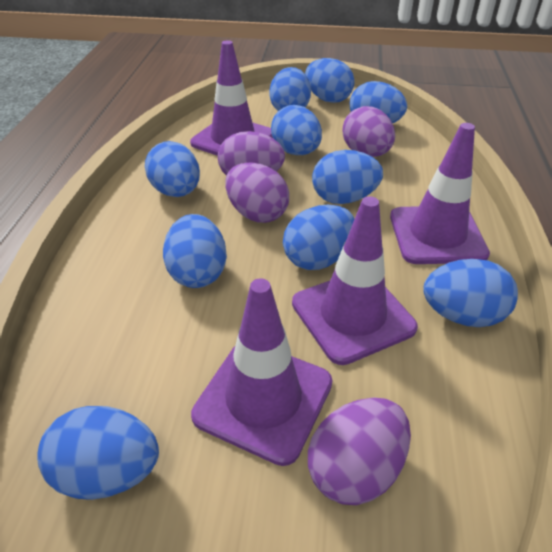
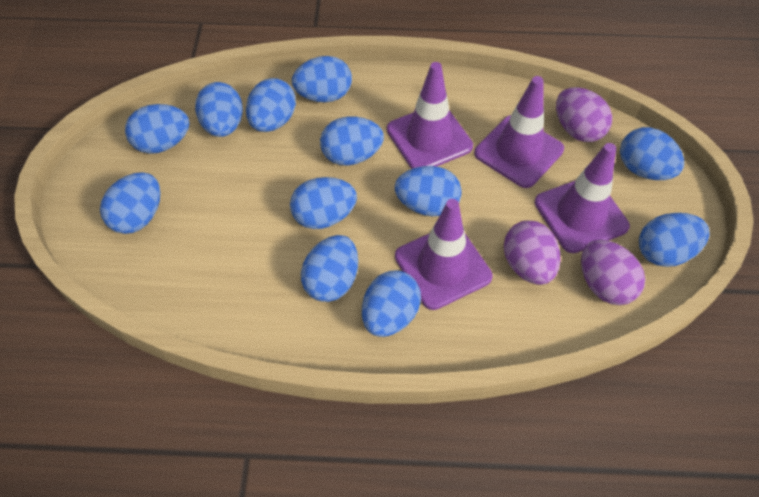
blue egg: [37,406,159,500] [145,141,200,197] [163,214,227,288] [269,67,311,111] [271,105,322,155] [283,205,354,270] [305,58,355,103] [312,150,383,204] [350,81,407,124] [423,259,518,327] = 10 -> [100,172,160,234] [125,104,190,154] [195,82,243,137] [246,78,296,132] [290,177,357,229] [292,56,352,102] [301,235,358,302] [320,117,384,166] [362,271,421,337] [395,166,462,216] [620,127,684,180] [639,213,710,267] = 12
purple egg: [218,131,285,176] [225,163,289,223] [308,397,411,505] [343,106,395,157] = 4 -> [504,220,561,285] [556,87,612,142] [581,240,645,305] = 3

